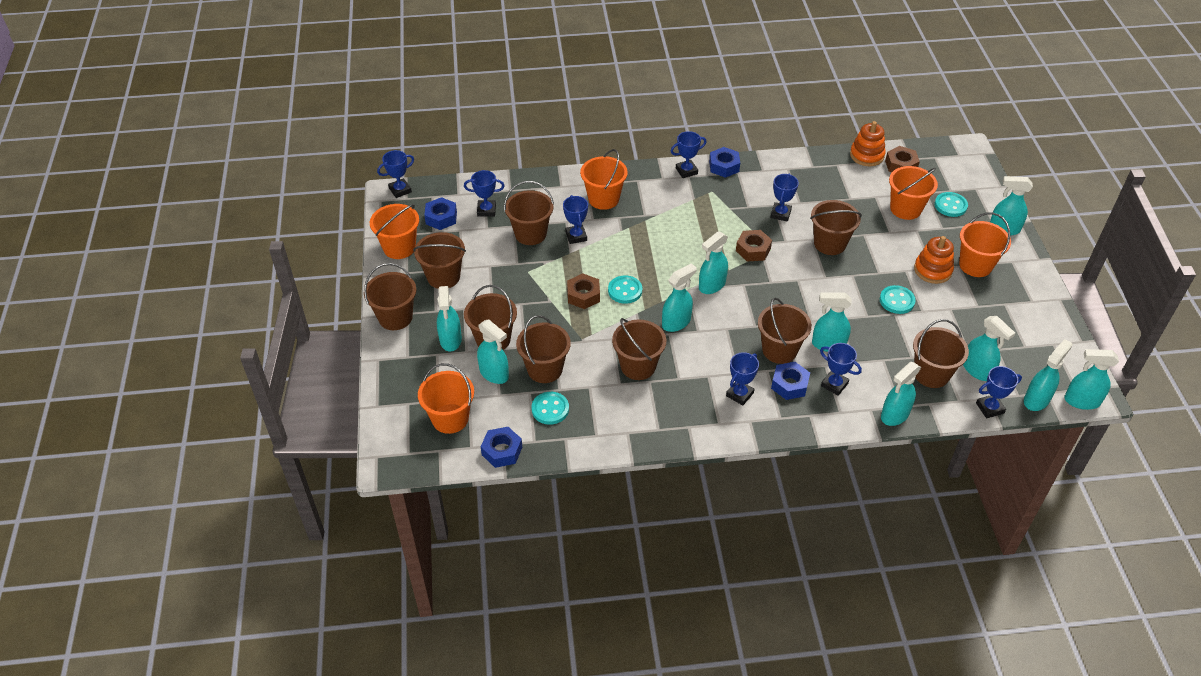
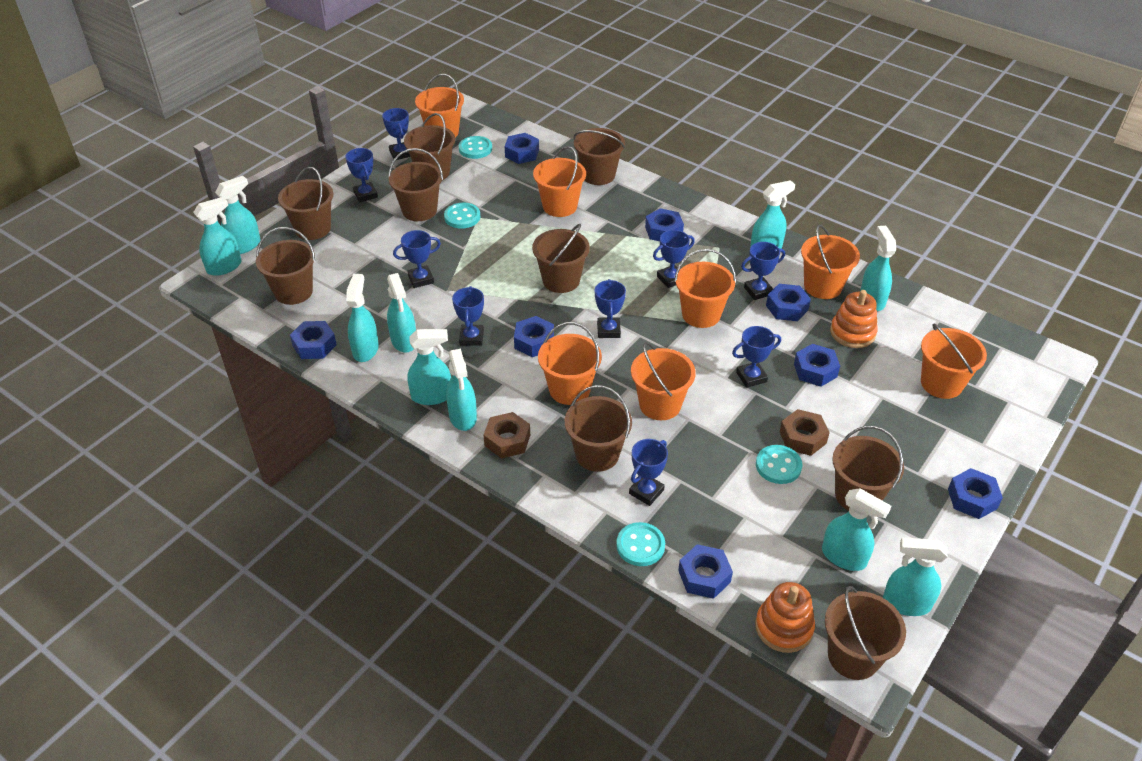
blue nut: [424,197,457,230] [481,427,522,468] [709,147,740,178] [771,362,810,400] = 4 -> [290,321,337,359] [505,133,539,164] [514,316,554,357] [645,208,684,241] [678,544,733,599] [766,284,811,321] [794,344,840,387] [948,468,1003,519] = 8
blue trophy: [377,150,414,198] [464,170,505,217] [563,195,588,244] [671,131,706,178] [726,352,759,405] [770,174,799,222] [820,343,862,396] [976,366,1022,418] = 8 -> [345,148,378,202] [382,108,410,160] [393,230,441,288] [452,286,484,346] [595,279,626,338] [629,439,668,506] [653,230,695,288] [732,326,781,388] [741,242,785,300] = 9
brown nut: [567,273,600,309] [736,230,772,261] [885,146,920,172] = 3 -> [484,412,530,459] [780,409,830,456] = 2
orange bucket: [370,204,419,259] [418,363,474,434] [580,149,628,210] [889,166,938,220] [959,212,1011,277] = 5 -> [415,74,464,137] [533,146,586,217] [538,322,602,405] [631,342,696,420] [674,249,736,328] [801,225,860,299] [921,323,987,399] = 7

